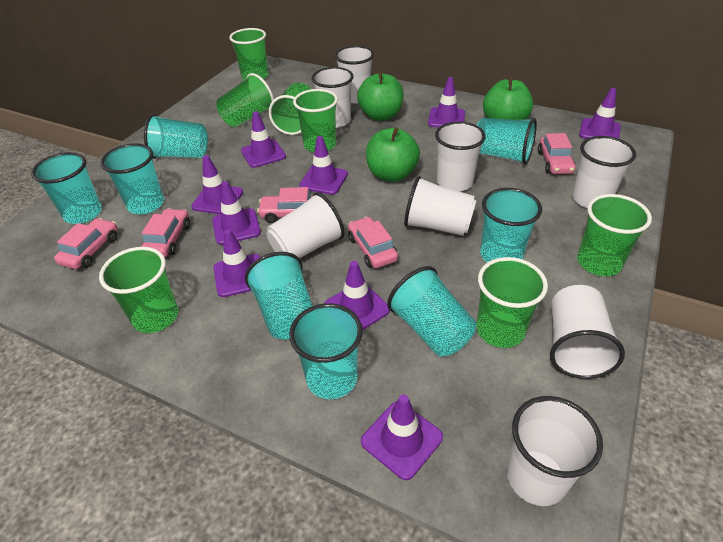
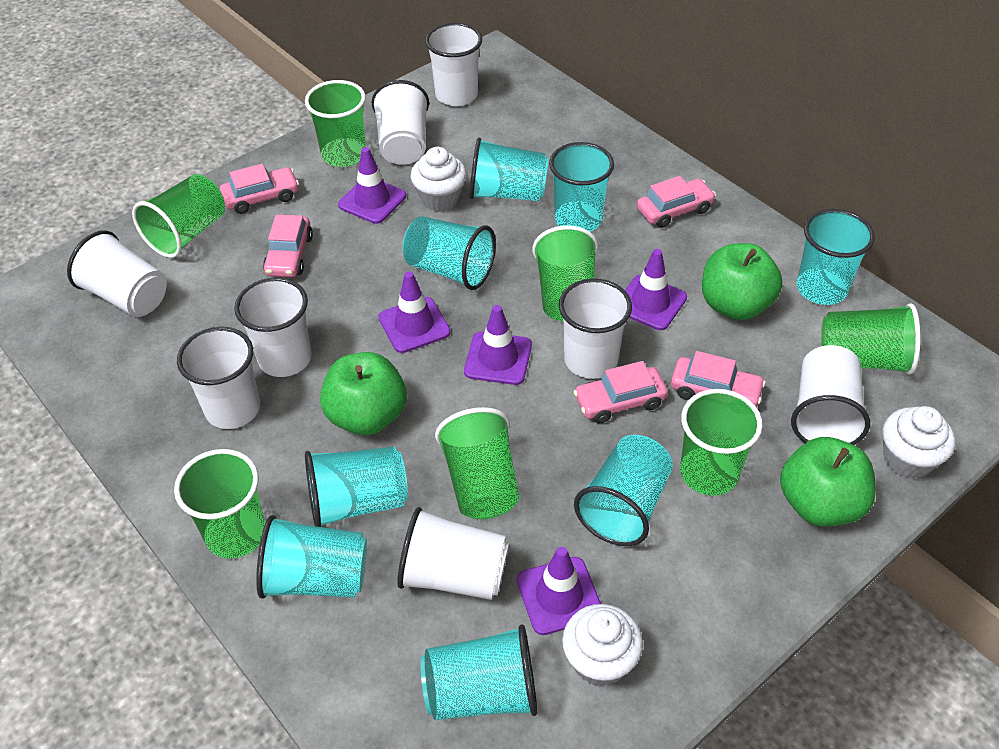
purple traffic cone: [191,155,243,214] [212,181,261,245] [213,229,260,297] [241,111,286,168] [299,136,348,195] [324,261,390,330] [361,395,443,480] [428,77,465,127] [579,88,621,139] = 9 -> [338,147,406,224] [379,271,451,353] [464,305,532,385] [517,547,601,635] [625,249,687,330] = 5
white cupcake: none = 0 -> [410,147,467,212] [562,604,643,687] [883,406,955,479] = 3

